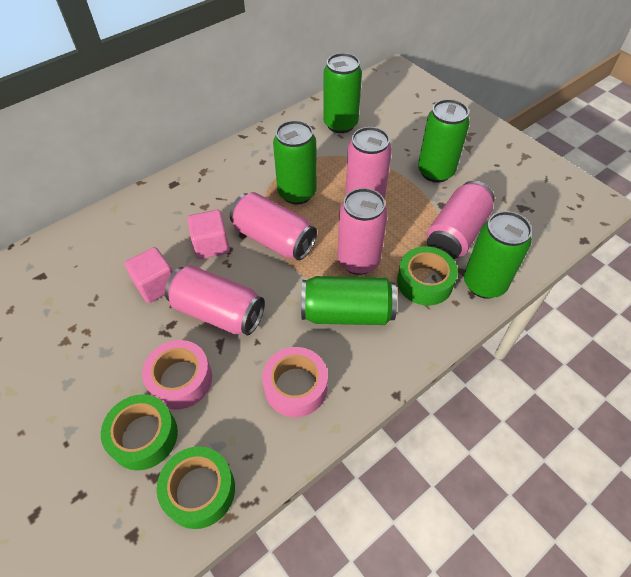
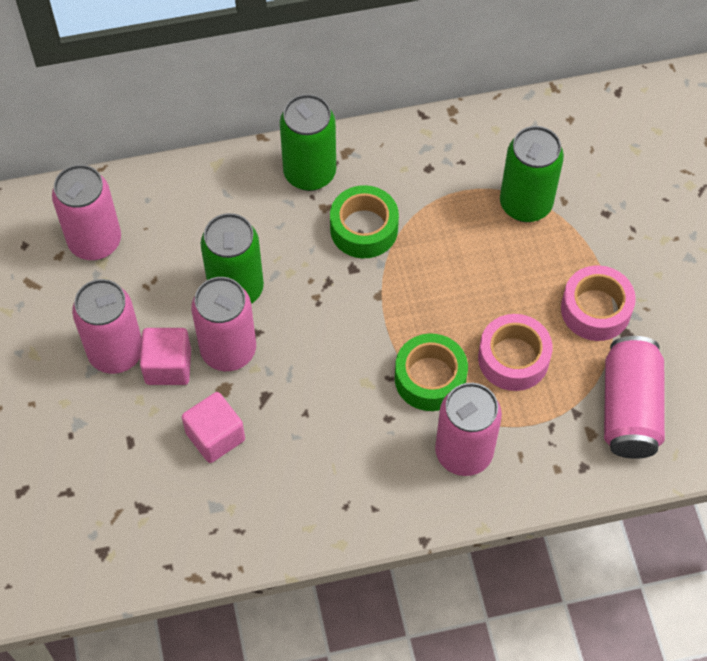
green can: [273,120,317,204] [301,276,397,325] [323,53,362,133] [418,99,470,183] [464,211,532,299] = 5 -> [200,213,264,304] [280,94,336,191] [500,126,564,222] = 3
green tape: [101,394,178,470] [157,446,235,529] [397,246,458,305] = 3 -> [330,185,399,258] [395,333,468,411] = 2

